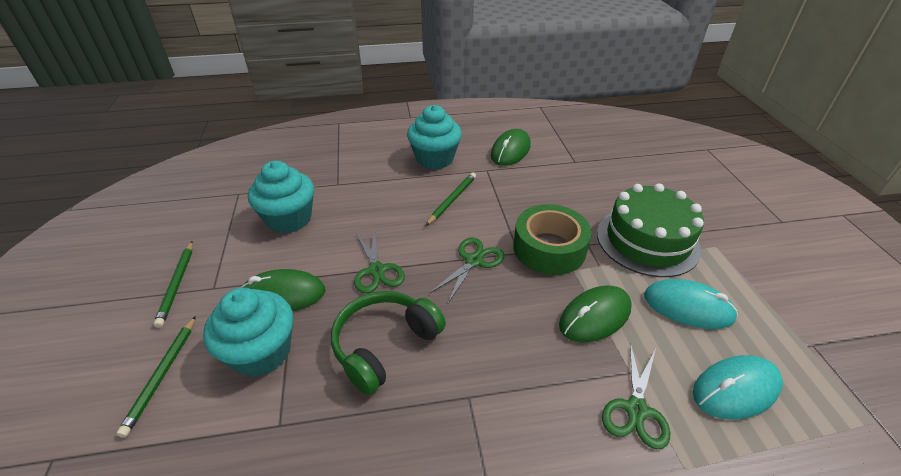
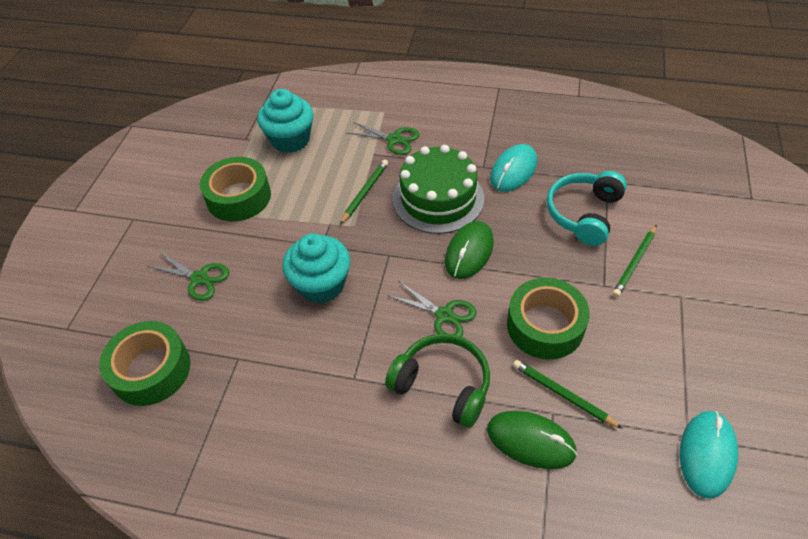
green mouse: [241,269,325,311] [491,129,531,166] [559,286,632,343] = 3 -> [445,221,494,279] [487,411,577,469] = 2
green tape: [513,204,592,275] = 1 -> [99,321,191,406] [200,157,271,222] [507,278,590,360] = 3
turquoise cupcake: [203,287,293,377] [248,161,314,233] [407,105,462,169] = 3 -> [257,89,313,153] [282,233,350,304] = 2
turquoise headphones: none = 0 -> [547,171,627,246] = 1

